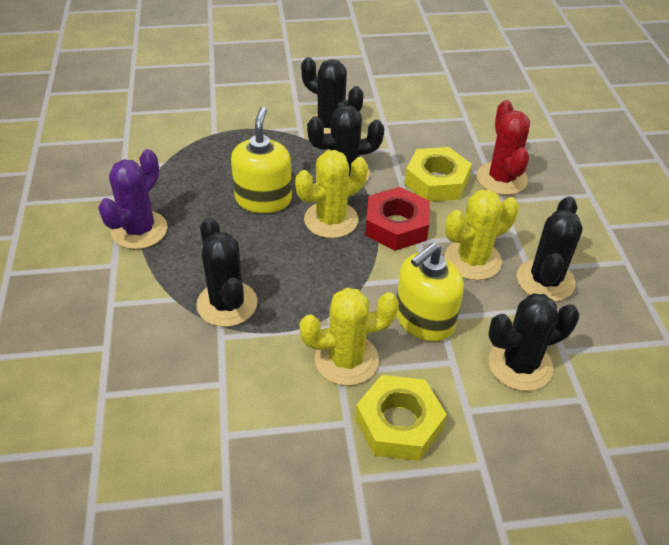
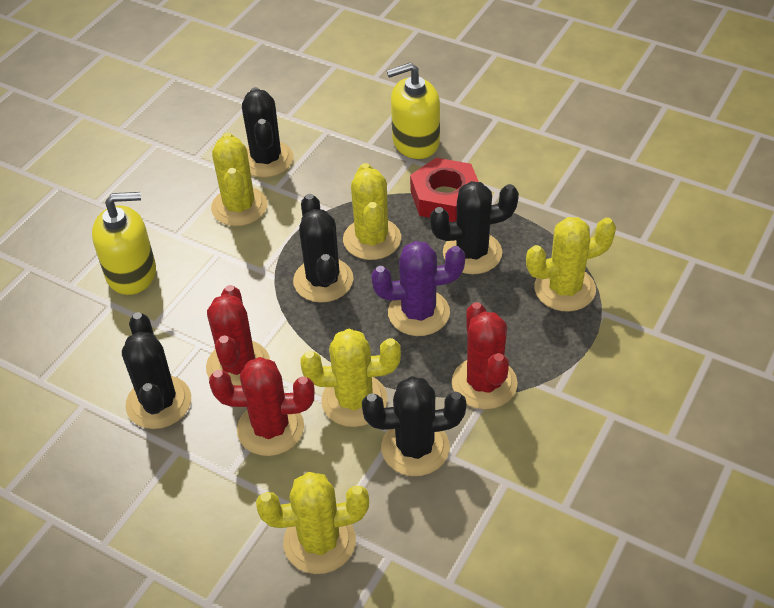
red cactus: [476,100,530,195] = 1 -> [206,285,270,386] [209,357,315,456] [452,302,518,409] = 3
yellow cactus: [295,150,368,238] [299,288,399,386] [445,190,519,280] = 3 -> [211,133,268,226] [256,472,369,574] [300,329,401,427] [343,163,401,260] [526,217,616,312] = 5
yellow nut: [355,375,447,461] [405,147,472,202] = 2 -> none = 0

